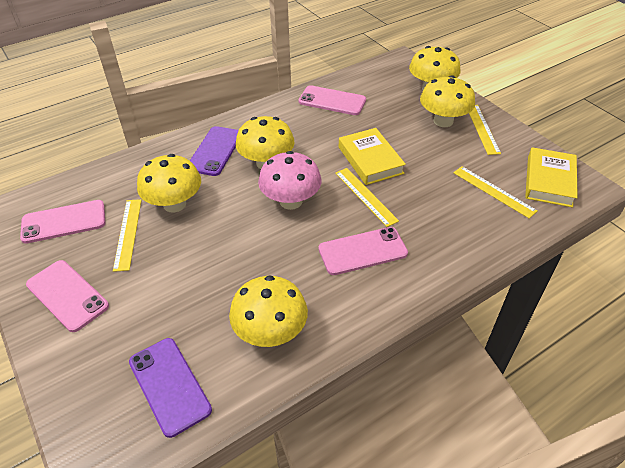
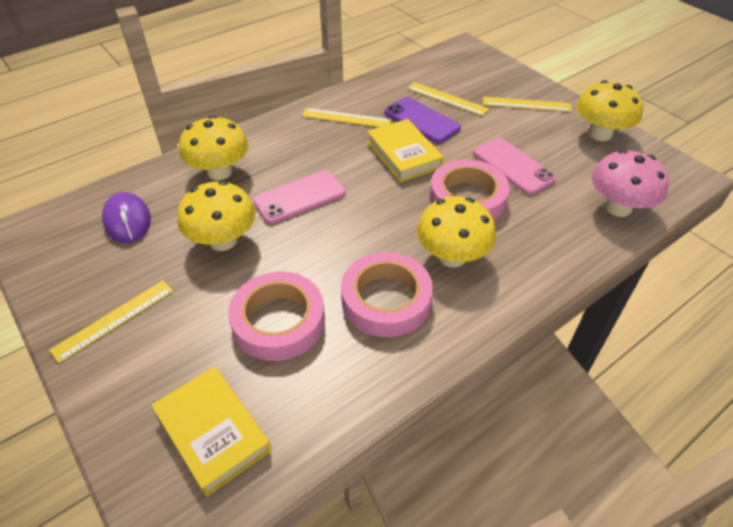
pink phone: [20,200,106,244] [26,260,109,332] [298,85,366,115] [318,227,408,275] = 4 -> [253,170,346,224] [473,138,557,195] = 2
pink tape: none = 0 -> [228,271,325,361] [341,252,433,337] [430,159,510,220] = 3
purple mouse: none = 0 -> [102,192,151,243] = 1
purple phone: [129,338,212,438] [190,126,239,176] = 2 -> [385,97,461,143] = 1
yellow mushroom: [137,154,201,212] [229,275,308,347] [236,116,295,169] [409,46,461,90] [420,75,475,127] = 5 -> [178,181,256,251] [179,115,249,180] [417,196,496,267] [576,80,643,141] = 4

